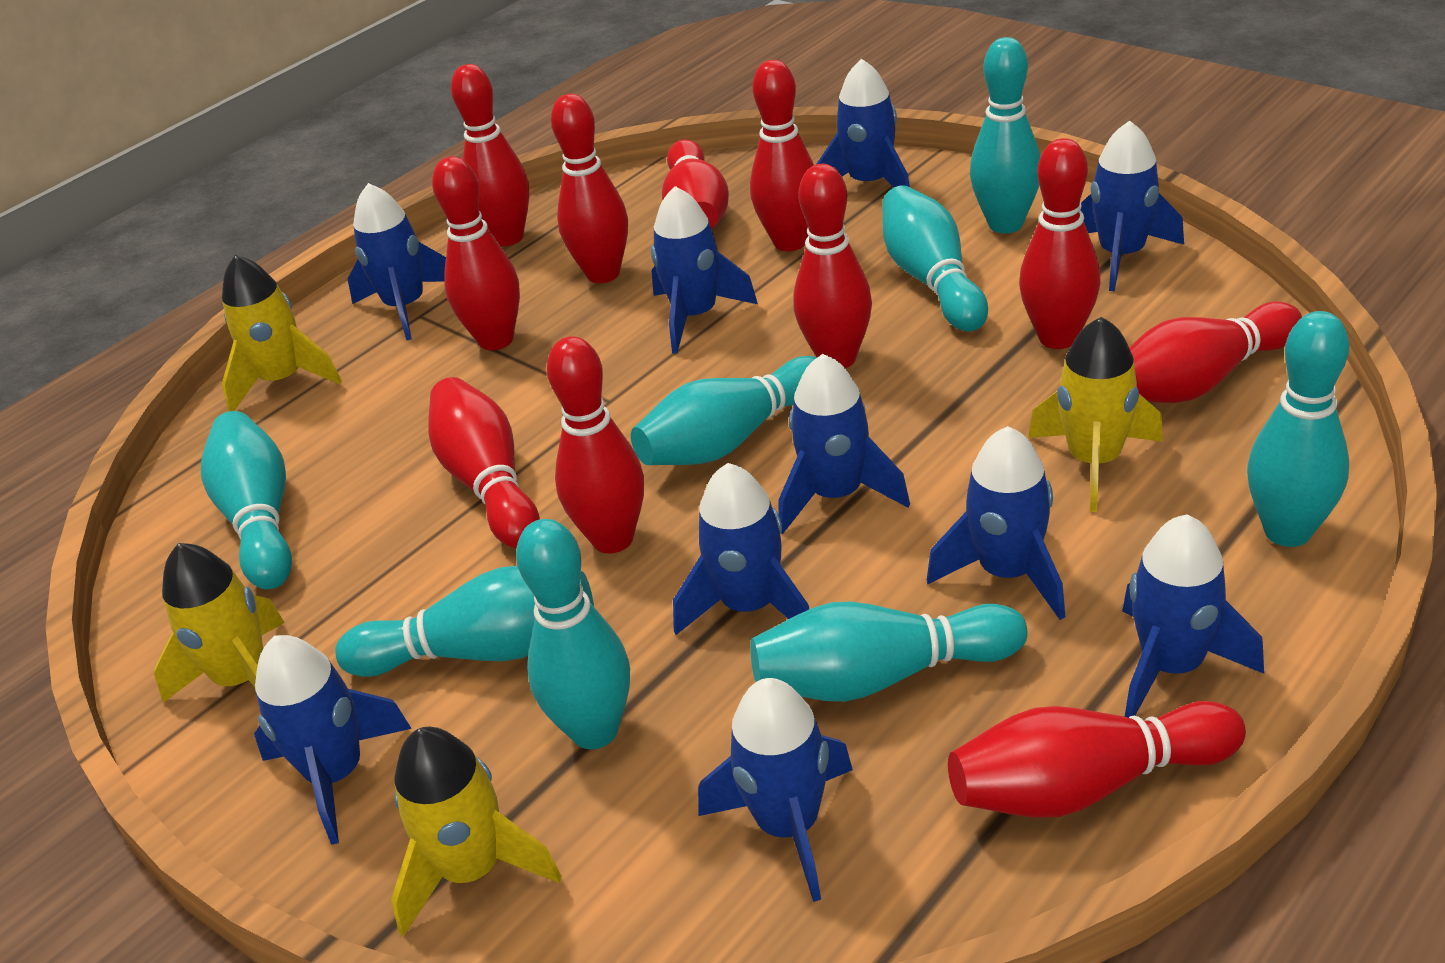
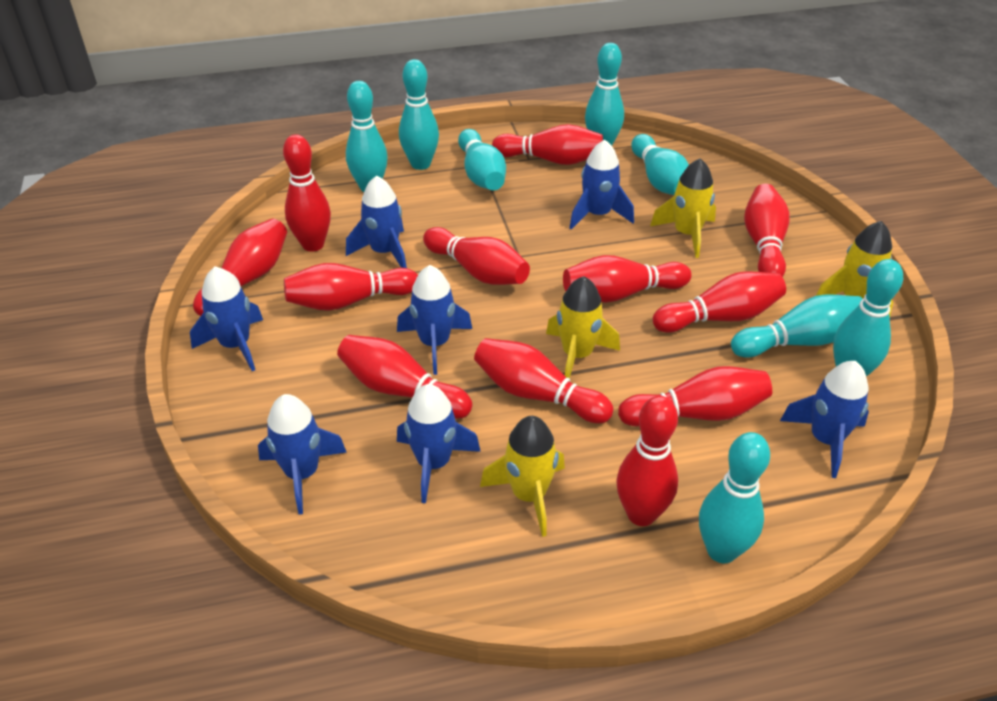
blue rocket: [254,635,412,845] [348,183,446,340] [651,186,758,354] [673,463,809,635] [698,678,853,902] [779,354,910,534] [817,59,910,188] [927,426,1065,620] [1080,120,1184,291] [1122,514,1264,718] = 10 -> [190,267,263,371] [258,394,347,515] [346,176,407,268] [397,265,472,375] [397,384,481,503] [569,140,634,230] [780,361,869,478] = 7
red bowling pin: [428,377,540,548] [432,156,520,350] [451,64,529,246] [547,336,644,553] [551,94,628,283] [662,139,729,229] [750,60,814,251] [793,164,872,368] [948,701,1246,818] [1019,138,1101,349] [1129,302,1302,403] = 11 -> [193,218,287,316] [283,134,331,252] [284,263,418,311] [337,335,473,419] [423,227,530,285] [474,338,613,423] [492,124,603,165] [563,255,691,303] [616,396,678,526] [618,366,772,426] [653,271,786,333] [744,184,790,277] = 12

